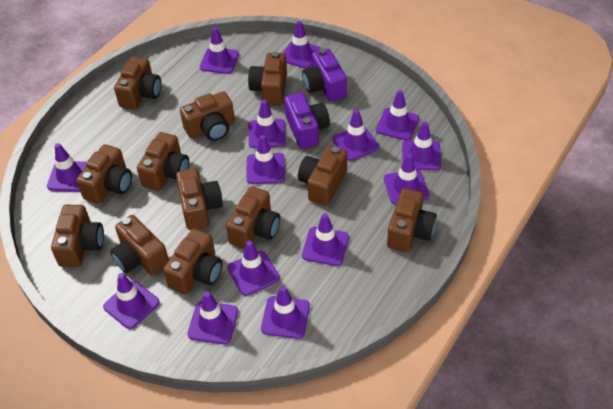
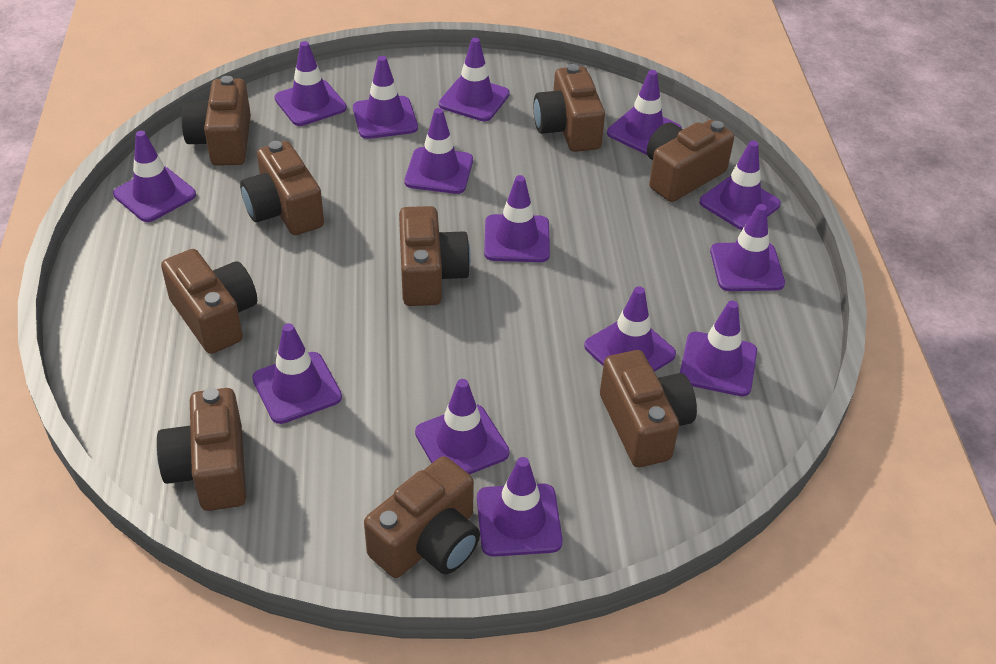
brown camera: [51,205,104,267] [76,144,132,204] [110,215,169,276] [114,57,161,110] [137,132,189,191] [163,229,223,295] [176,168,223,230] [180,91,235,141] [226,186,280,249] [248,52,287,105] [298,146,347,206] [387,188,437,252] = 12 -> [157,388,246,511] [161,249,257,354] [181,76,251,166] [240,141,324,235] [364,456,480,578] [399,206,471,306] [534,64,605,152] [600,350,697,467] [647,120,734,202] = 9
purple camera: [285,93,330,149] [302,48,347,101] = 2 -> none = 0

